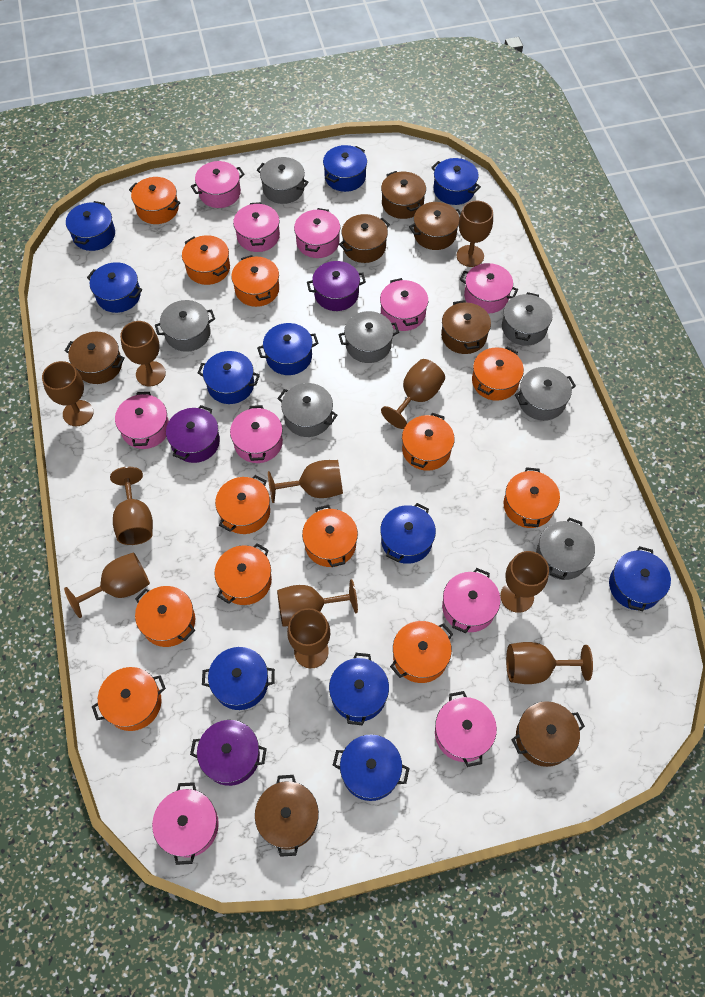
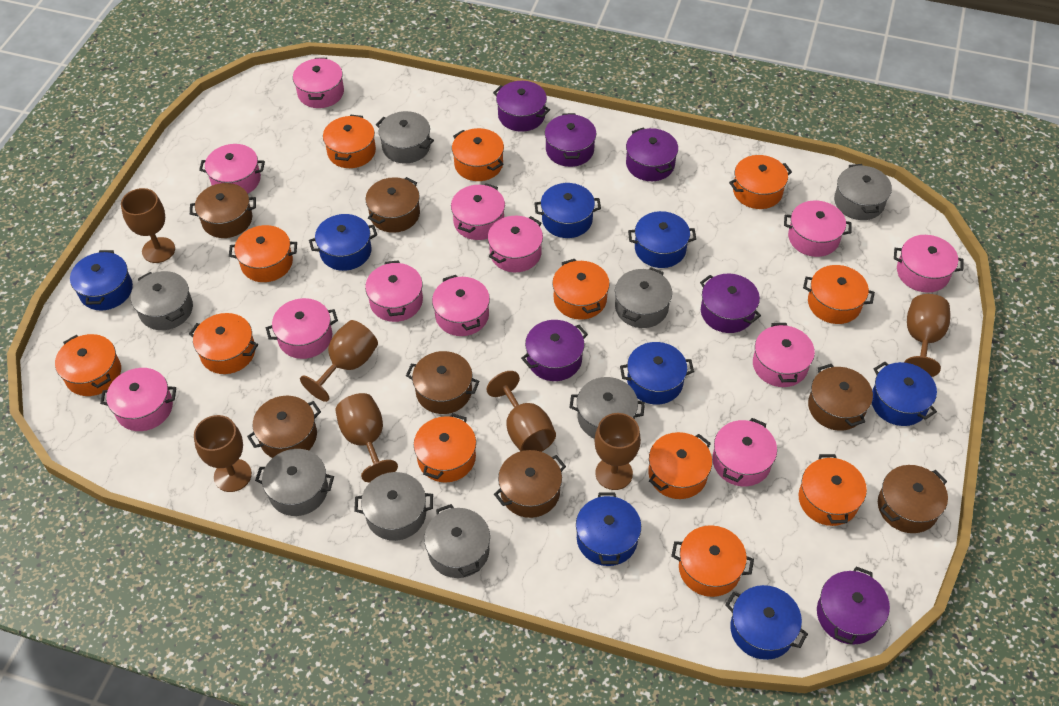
blue pot: [66,201,115,251] [87,262,142,313] [198,351,260,404] [202,647,275,710] [257,323,319,375] [323,145,367,192] [329,653,389,726] [333,734,410,801] [380,503,436,564] [431,158,481,205] [609,546,671,611] = 11 -> [70,250,133,311] [309,214,377,271] [534,183,601,238] [576,492,641,566] [620,342,694,405] [628,211,696,268] [725,585,808,660] [872,362,937,426] = 8
brown goblet: [42,361,94,426] [64,552,150,618] [110,467,153,545] [120,321,166,386] [268,460,343,503] [277,579,358,626] [287,608,330,668] [381,359,445,429] [456,201,493,267] [500,551,549,613] [506,642,593,684] = 11 -> [121,188,175,263] [194,415,252,492] [300,320,378,402] [335,393,398,482] [487,371,556,452] [594,413,641,490] [904,294,950,377] = 7
grey pot: [155,300,215,352] [257,157,309,204] [277,383,337,437] [338,311,399,363] [502,292,553,346] [515,367,576,421] [536,517,595,580] = 7 -> [131,271,193,330] [255,449,334,516] [354,472,433,541] [376,111,434,164] [424,504,490,578] [569,377,645,439] [615,267,672,328] [834,164,892,220] = 8
pink pot: [115,392,169,449] [152,782,219,865] [191,161,245,208] [230,405,283,463] [233,202,280,252] [294,208,340,258] [380,278,428,331] [435,691,497,767] [442,568,501,633] [460,263,518,314] = 10 -> [100,368,176,431] [199,144,265,193] [266,298,338,359] [293,58,344,108] [365,260,423,322] [432,275,490,336] [451,183,505,240] [488,216,543,272] [712,418,777,486] [753,323,815,387] [784,200,851,257] [894,235,964,293] = 12
purple pot: [166,405,220,463] [190,720,267,786] [307,261,366,311] = 3 -> [493,81,550,132] [521,320,588,381] [545,113,596,167] [626,127,678,181] [700,274,761,333] [817,566,890,645] = 6

